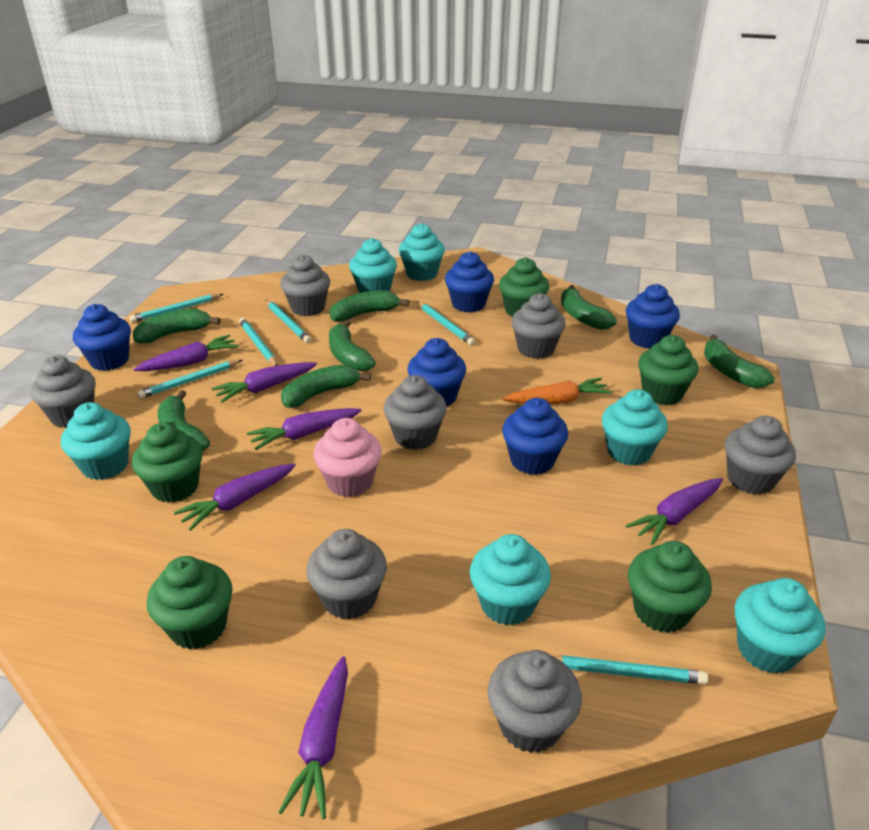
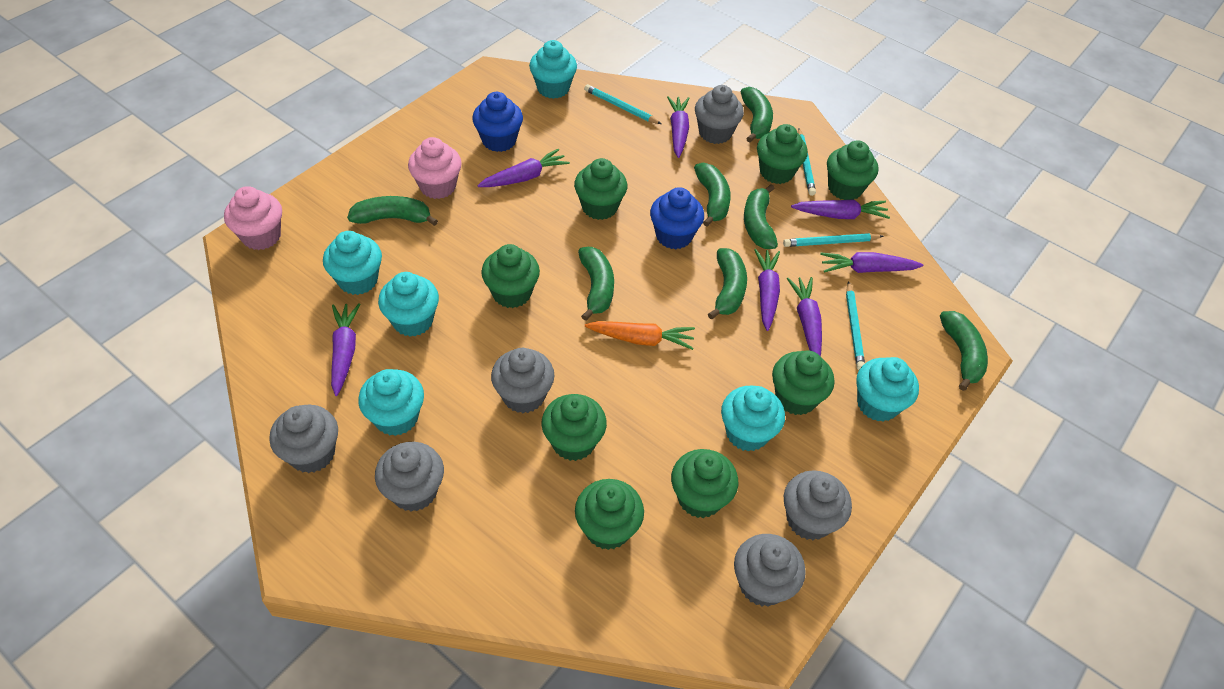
blue cupcake: [73,304,131,371] [407,338,466,407] [445,251,494,313] [502,398,568,475] [626,284,680,349] = 5 -> [472,92,523,152] [650,187,704,249] = 2
green cupcake: [132,423,203,503] [147,556,233,650] [499,257,549,317] [628,541,712,633] [638,335,699,405] = 5 -> [481,244,540,308] [542,394,607,461] [574,158,627,220] [575,479,644,550] [671,449,738,518] [757,124,808,184] [772,351,834,415] [827,140,878,200] = 8
grey cupcake: [30,355,96,428] [280,255,330,316] [306,529,387,620] [384,375,447,450] [487,650,582,753] [511,293,566,359] [725,416,796,495] = 7 -> [269,405,338,473] [375,442,444,512] [491,348,554,413] [695,85,744,144] [734,534,806,607] [784,470,852,540] = 6
pink cupcake: [313,418,382,497] = 1 -> [224,186,282,250] [408,137,462,199] = 2
purple carrot: [134,335,239,371] [174,463,296,531] [212,362,317,403] [247,408,362,450] [278,656,348,819] [626,478,723,546] = 6 -> [331,303,360,396] [477,149,570,187] [667,96,689,158] [754,249,780,331] [787,277,822,357] [791,199,890,219] [820,252,924,273] = 7
turquoise pencil: [129,294,223,323] [137,360,242,399] [239,318,278,366] [266,300,311,343] [417,301,475,346] [554,655,708,684] = 6 -> [584,84,661,124] [783,233,884,247] [798,129,816,196] [846,281,865,370] = 4

